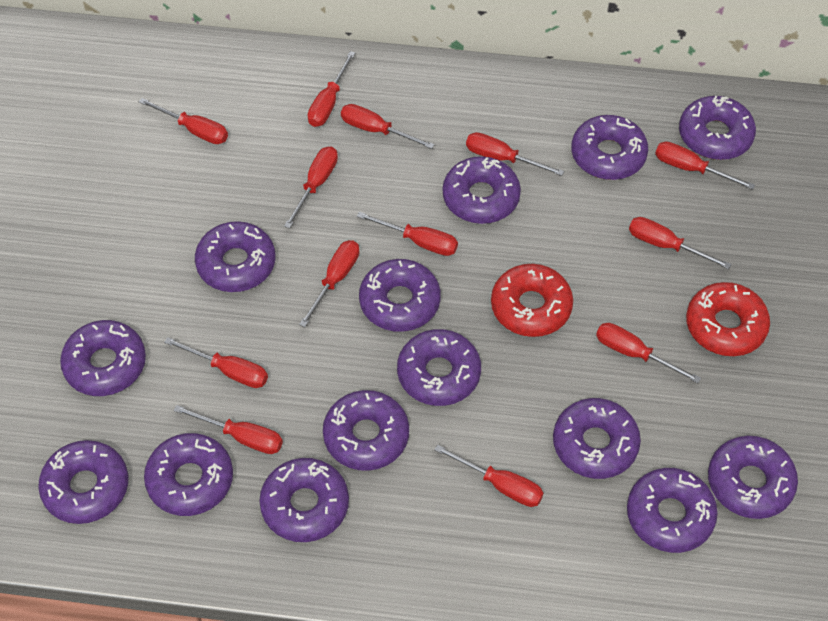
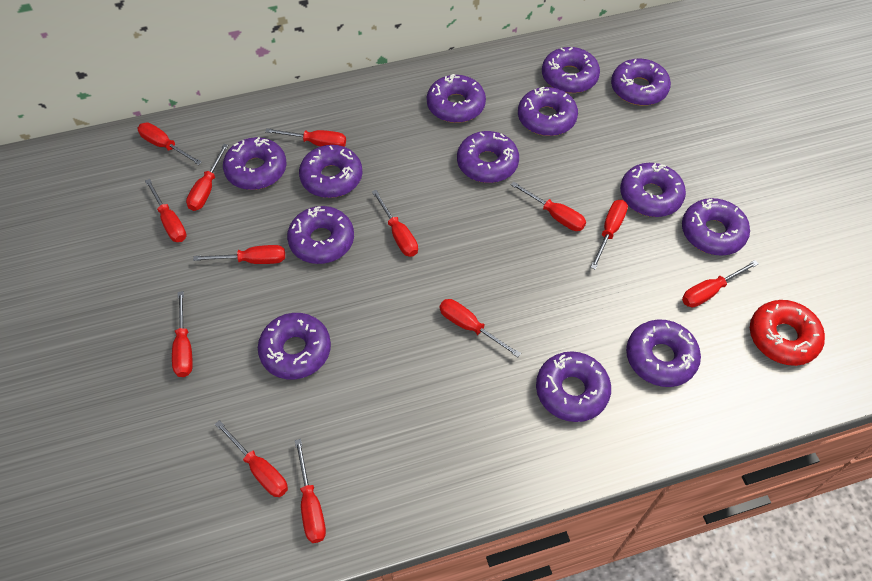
purple donut: [38,440,128,524] [60,320,146,396] [144,433,233,516] [195,221,276,292] [259,458,349,542] [323,390,409,471] [359,259,441,332] [397,329,481,406] [443,156,521,224] [553,398,641,479] [571,115,648,180] [627,468,718,553] [679,96,756,160] [708,436,798,519] = 14 -> [223,137,286,190] [258,313,331,379] [287,206,354,264] [299,145,363,198] [427,74,486,123] [457,131,519,183] [518,87,578,136] [536,351,611,422] [542,47,600,93] [611,59,671,106] [620,163,686,217] [626,319,701,387] [682,198,750,256] = 13
red donut: [491,264,573,337] [686,282,770,356] = 2 -> [750,300,825,366] = 1

